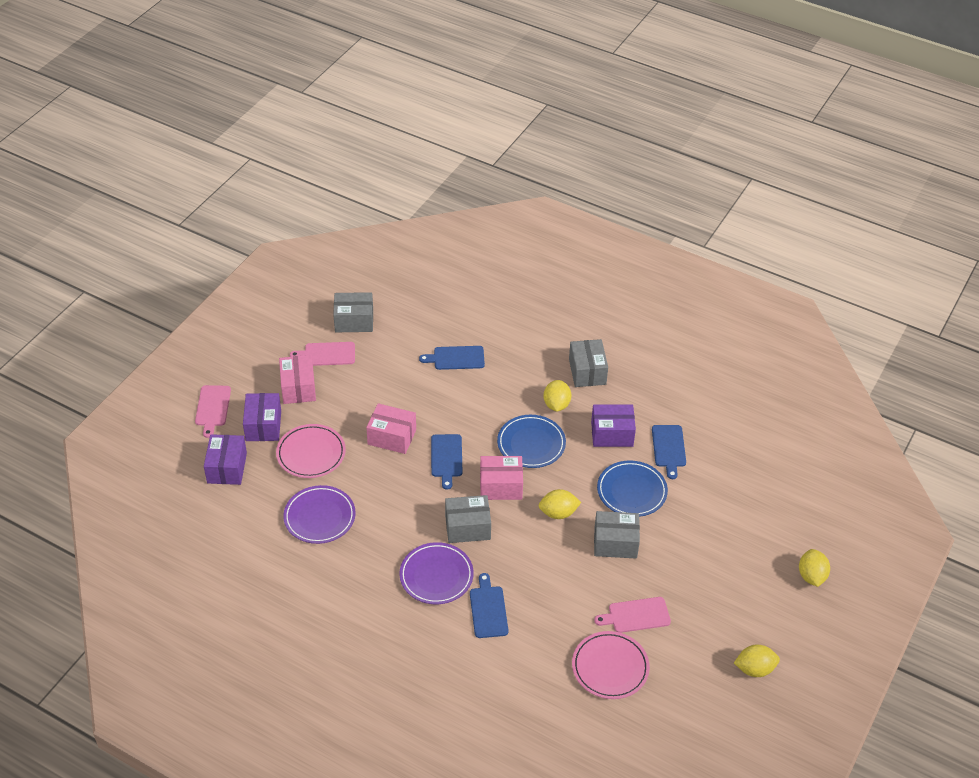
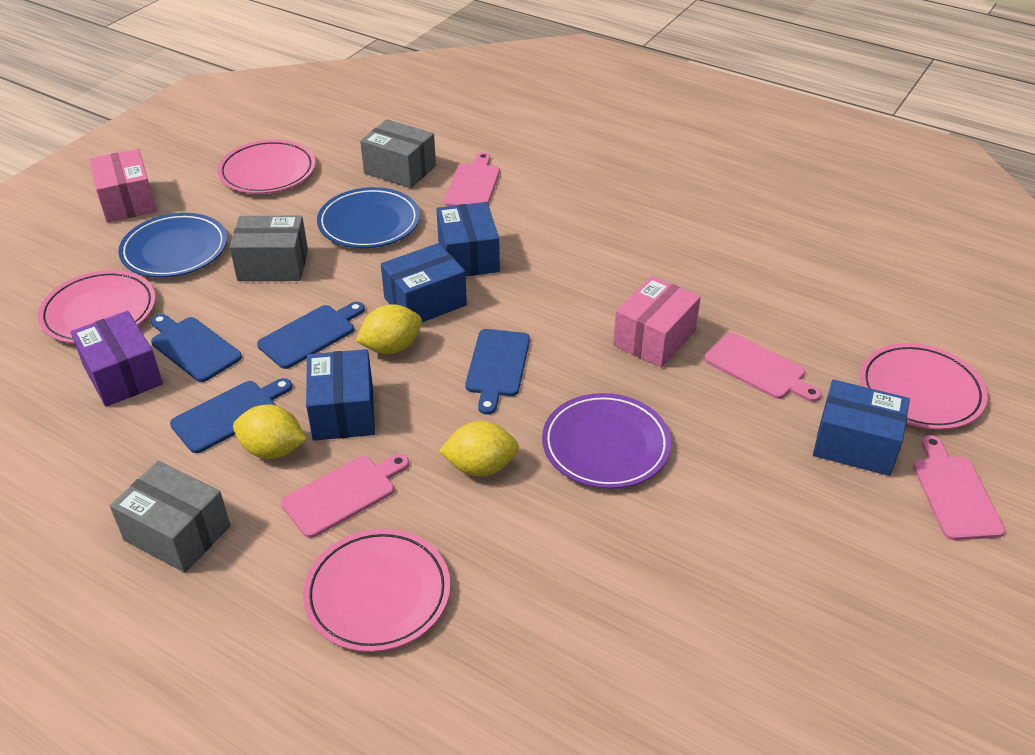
blue box: none = 0 -> [306,349,375,441] [381,243,467,322] [436,202,500,276] [813,380,910,476] = 4
grey box: [333,292,373,332] [445,495,491,543] [569,339,608,387] [594,511,640,558] = 4 -> [110,461,230,573] [230,216,308,281] [360,119,436,188] = 3
pink box: [279,355,316,404] [366,403,416,454] [480,456,523,500] = 3 -> [89,149,157,223] [613,276,701,368] = 2
pink cutting board: [195,385,231,438] [290,342,355,366] [594,597,671,633] = 3 -> [281,454,409,538] [444,152,500,206] [704,333,822,402] [913,435,1005,540] = 4
pink plate: [276,424,346,478] [572,631,650,699] = 2 -> [38,270,156,344] [217,140,315,194] [303,529,450,652] [860,343,988,430] = 4
purple box: [204,434,247,485] [243,393,281,441] [591,404,636,447] = 3 -> [71,311,163,407] = 1
purple plate: [283,485,356,544] [399,542,474,604] = 2 -> [542,393,671,489] = 1
yellow lemon: [539,489,581,519] [543,380,571,412] [734,645,780,677] [799,549,830,587] = 4 -> [233,405,307,459] [356,304,422,354] [439,421,519,477] = 3

